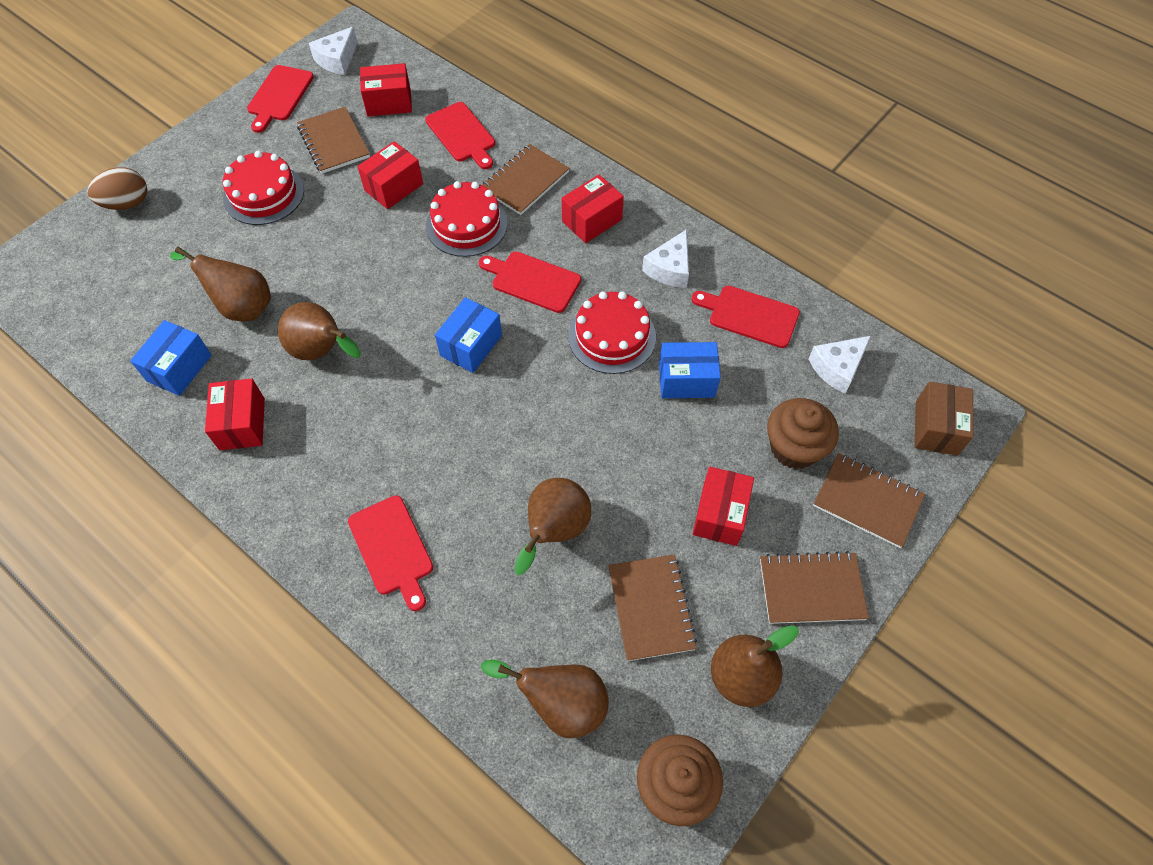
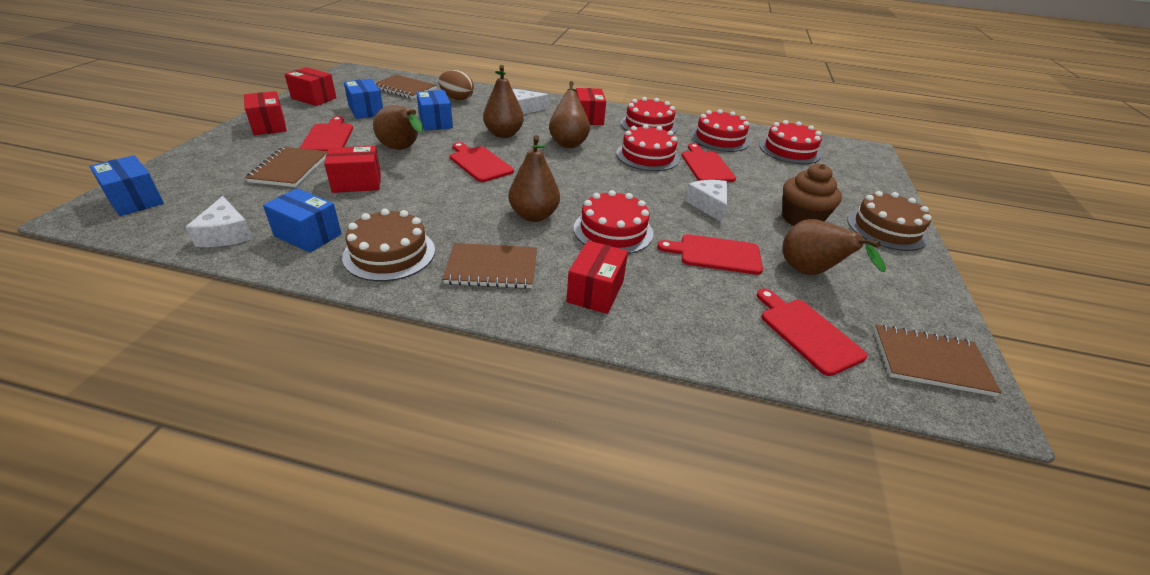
blue box: [130,320,212,396] [435,297,502,373] [659,342,721,398] = 3 -> [89,155,164,216] [263,188,342,253] [344,79,383,119] [416,90,453,131] = 4
brown box: [914,382,973,456] = 1 -> none = 0
brown cake: none = 0 -> [342,209,435,281] [847,191,931,251] = 2
brown cupcake: [637,734,723,826] [767,398,839,469] = 2 -> [782,164,842,226] = 1
brown notebook: [297,107,370,174] [482,144,570,215] [608,555,697,661] [760,551,869,624] [813,453,925,548] = 5 -> [245,147,328,187] [375,75,436,99] [443,243,537,289] [874,324,1002,396] = 4
red cake: [223,151,304,225] [426,181,508,257] [568,291,656,374] = 3 -> [574,190,653,254] [616,124,680,171] [620,97,678,134] [691,109,750,152] [759,120,822,164] = 5

